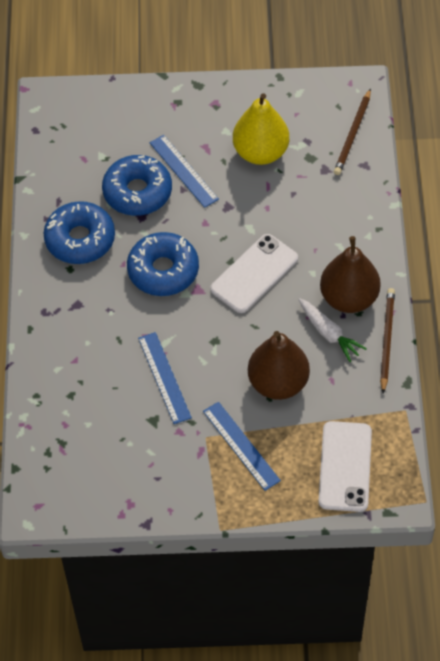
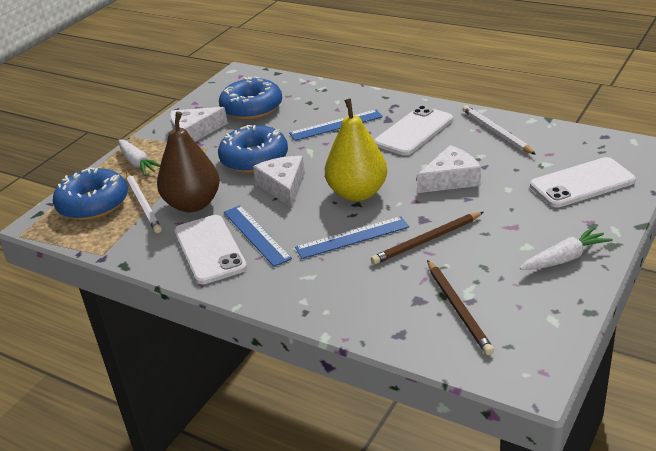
brown pear: [248,331,310,400] [320,236,381,313] = 2 -> [157,112,220,212] = 1
white carrot: [299,298,367,362] = 1 -> [118,139,160,176] [520,227,613,270] = 2
white cheese: none = 0 -> [170,107,228,142] [253,156,305,208] [417,145,481,193] = 3
white pencil: none = 0 -> [126,172,162,233] [463,105,536,155] = 2
white phone: [210,234,298,313] [318,421,372,512] = 2 -> [174,215,247,284] [374,106,453,156] [530,157,636,208] = 3

